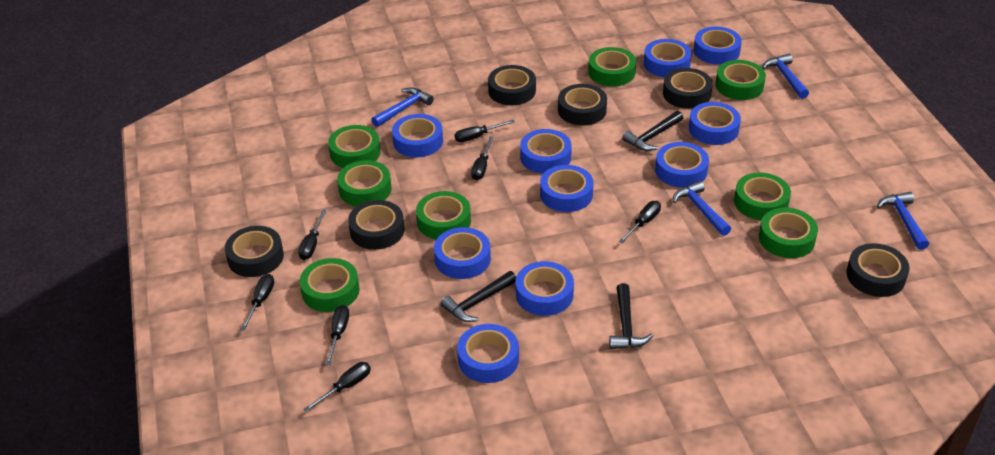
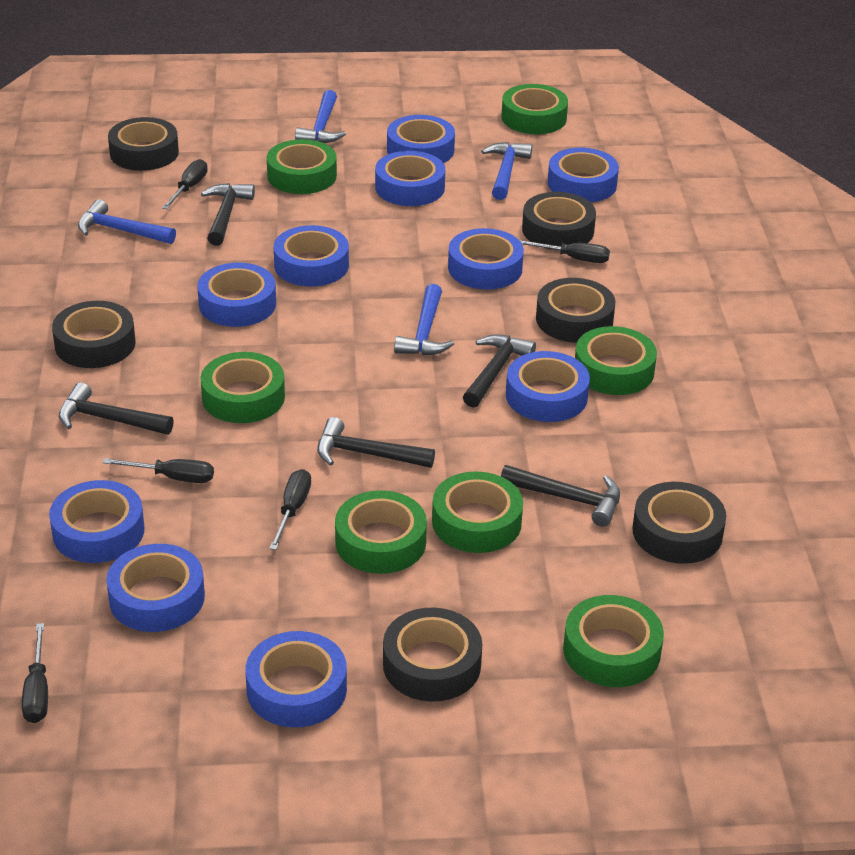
black hammer: [440,271,516,322] [609,283,653,349] [622,111,683,151] = 3 -> [59,382,174,435] [201,183,255,246] [317,417,435,468] [463,334,536,408] [501,465,620,527] = 5
black screwdriver: [241,274,274,331] [298,210,327,260] [304,362,371,412] [326,305,349,366] [455,120,515,142] [471,136,494,180] [619,201,661,243] = 7 -> [22,623,48,723] [102,458,214,483] [162,159,208,209] [269,469,311,550] [519,240,610,263] = 5
green tape: [300,258,360,312] [328,125,381,168] [337,160,391,207] [416,191,471,240] [588,47,636,86] [716,60,766,100] [734,173,791,220] [759,208,818,258] = 8 -> [201,352,285,423] [267,139,337,194] [335,490,427,574] [432,472,523,553] [501,84,568,134] [563,595,664,687] [575,326,657,395] = 7

